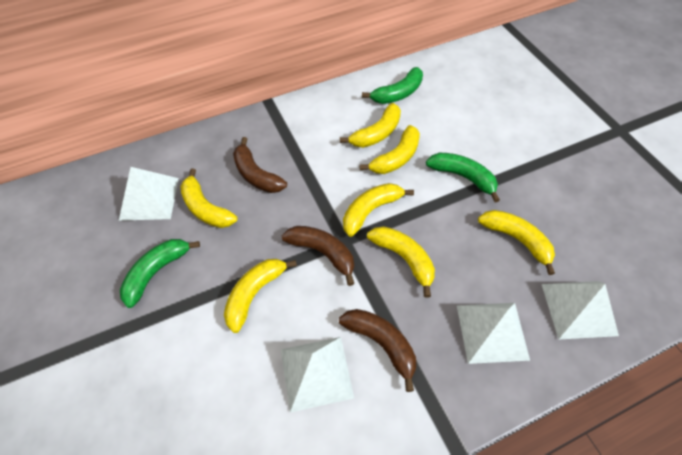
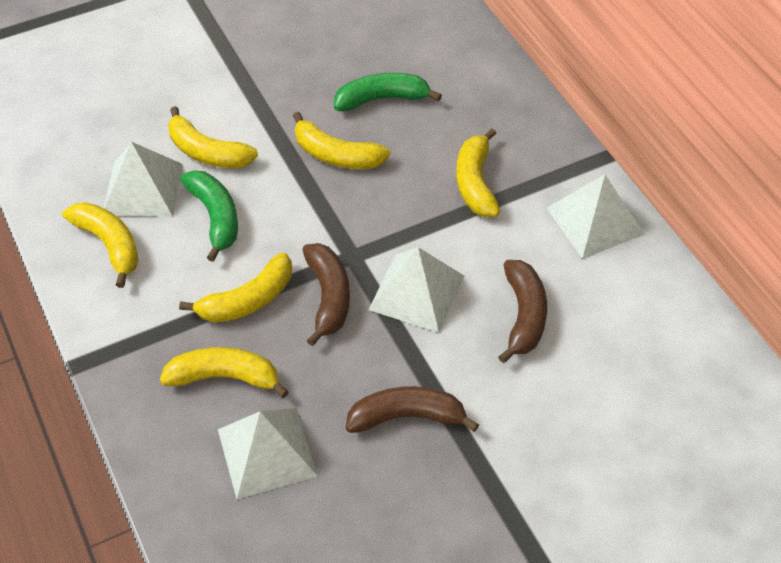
green banana: [120,239,200,308] [362,67,423,104] [426,153,500,202] = 3 -> [180,170,238,262] [334,73,442,111] = 2
yellow banana: [180,169,237,228] [224,259,297,333] [340,103,401,148] [343,183,414,237] [359,125,420,174] [367,226,435,298] [478,210,555,275] = 7 -> [62,202,139,288] [160,347,289,398] [168,106,258,168] [179,253,292,323] [293,112,390,169] [456,128,500,217] = 6

